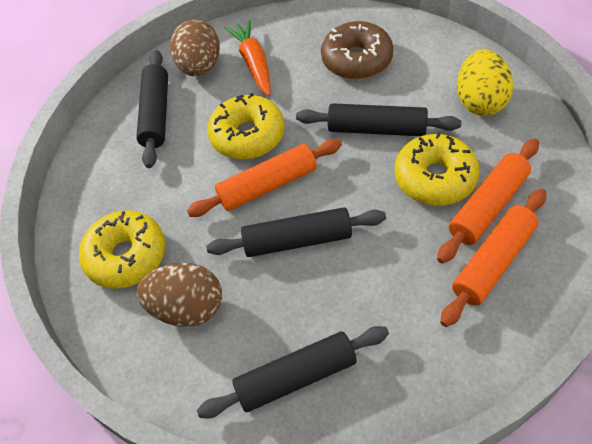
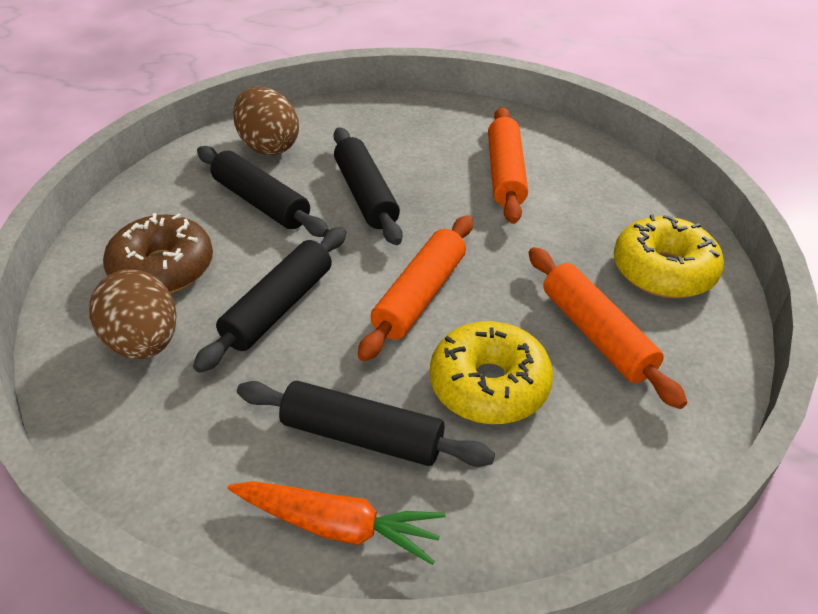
yellow donut: [79,210,165,289] [207,93,285,160] [395,132,480,206] = 3 -> [430,321,553,424] [614,214,724,298] = 2
yellow egg: [457,49,513,116] = 1 -> none = 0

